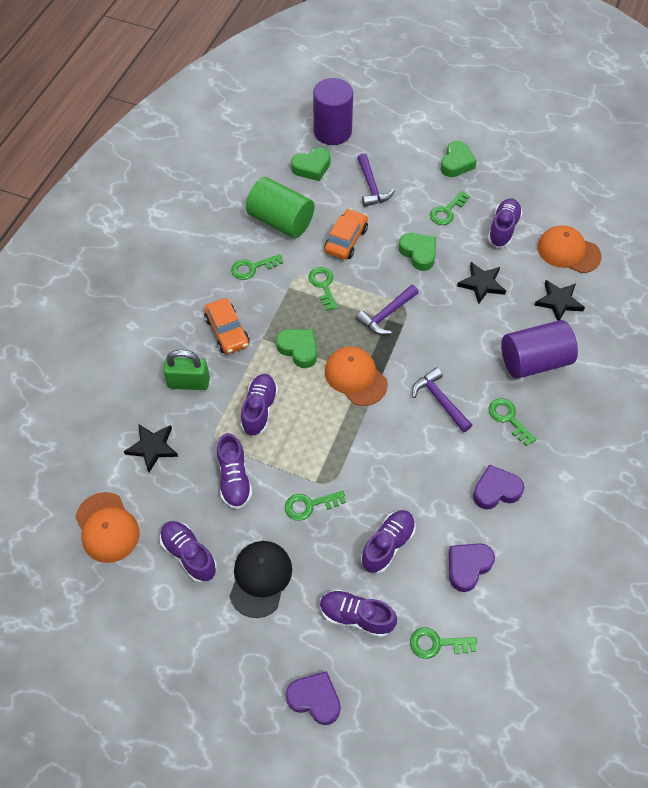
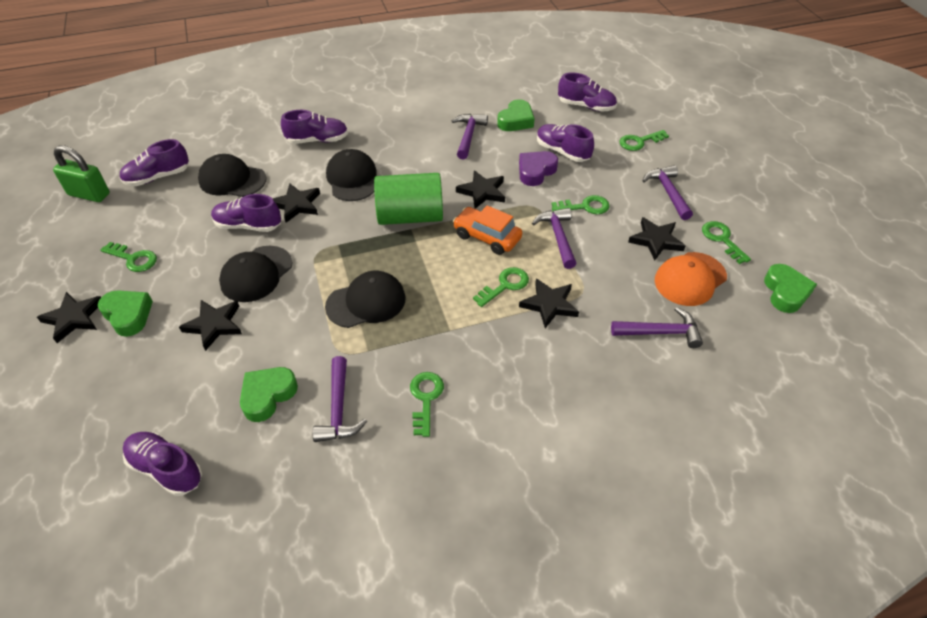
black cap: [229,541,292,618] = 1 -> [198,154,267,197] [219,246,293,302] [325,271,406,328] [326,149,377,201] = 4
black star: [124,424,178,472] [457,262,506,304] [534,280,585,321] = 3 -> [37,292,101,343] [179,300,242,351] [273,183,320,223] [456,170,505,209] [519,278,579,328] [628,217,685,261] = 6
orange cap: [75,492,139,563] [325,346,388,406] [537,225,602,273] = 3 -> [655,252,727,306] = 1
orange car: [204,298,250,354] [324,209,368,260] = 2 -> [453,205,522,255] = 1
purple cylinder: [313,78,353,145] [501,320,578,379] = 2 -> none = 0
purple hammer: [356,285,419,335] [357,154,395,207] [412,367,472,433] = 3 -> [312,356,367,442] [452,114,488,160] [532,208,577,269] [611,307,703,348] [642,165,693,220] = 5
purple heart: [286,671,341,725] [449,543,495,592] [473,464,524,509] = 3 -> [519,151,558,186] = 1

